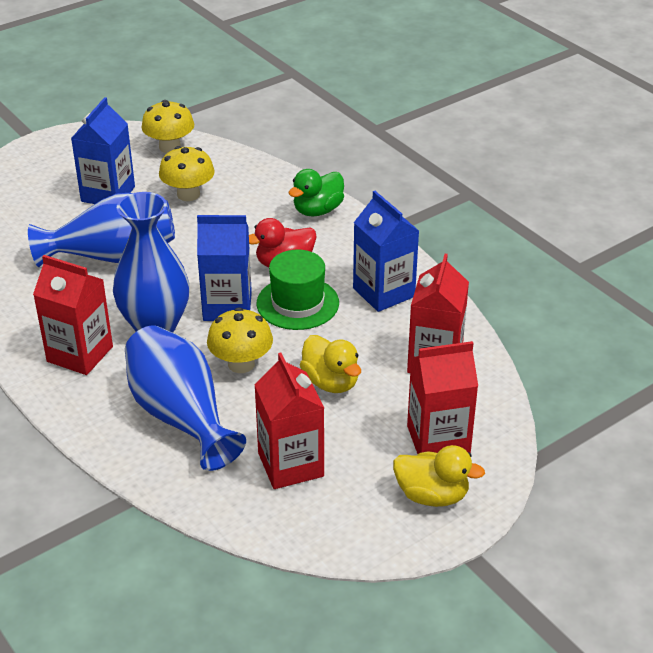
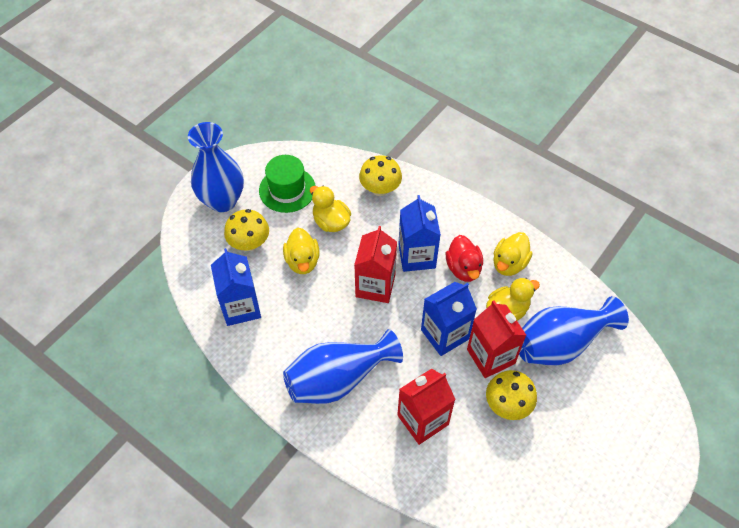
green duck: [288,169,344,216] = 1 -> none = 0
red carton: [33,255,113,375] [254,353,324,489] [407,254,469,373] [407,341,478,454] = 4 -> [354,226,397,303] [397,368,456,445] [467,301,526,378] = 3
yellow duck: [300,335,361,393] [393,445,485,507] = 2 -> [283,228,320,274] [310,186,351,232] [486,278,540,321] [493,232,533,276] = 4

